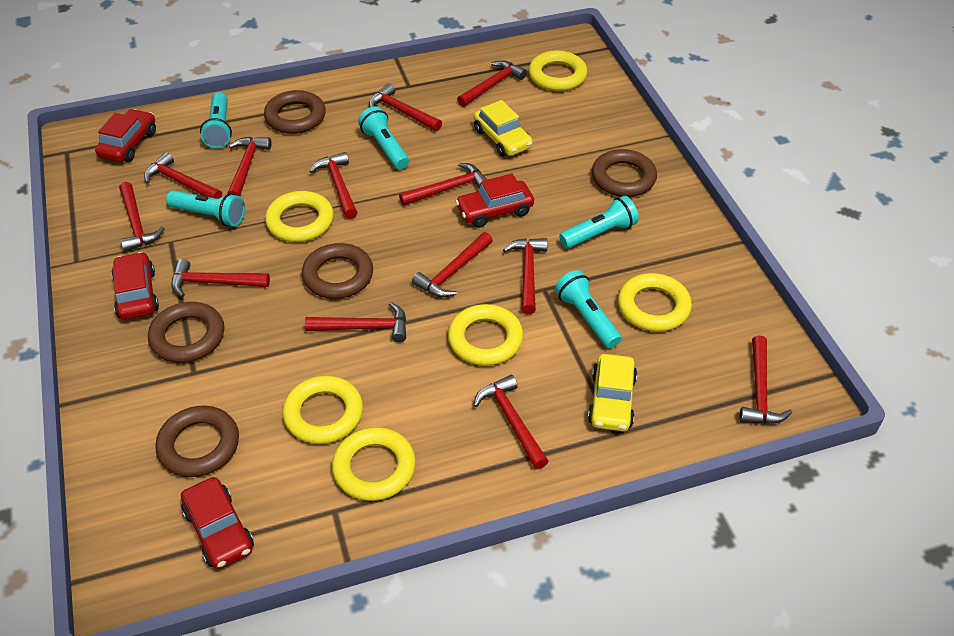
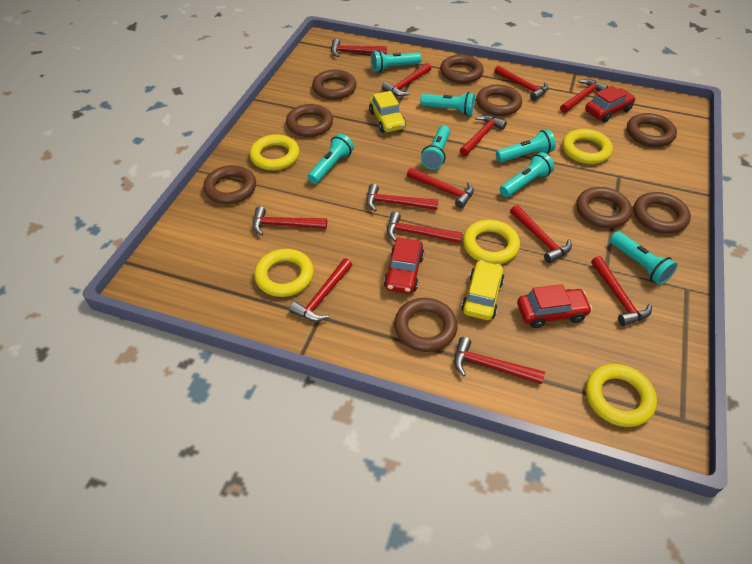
brown ring: [148,302,224,363] [155,406,239,477] [264,90,326,134] [302,243,373,299] [592,149,657,197] = 5 -> [203,165,256,204] [286,104,333,137] [312,70,357,100] [394,298,457,352] [440,55,484,84] [476,85,522,116] [576,187,632,228] [627,113,677,147] [633,192,691,234] = 9
red car: [95,109,156,162] [112,252,159,320] [181,477,254,569] [455,174,534,228] = 4 -> [384,237,424,294] [517,284,592,328] [585,86,636,122] = 3
turquoise flashlight: [166,190,245,226] [200,92,232,148] [358,106,409,169] [555,270,622,348] [559,196,639,249] = 5 -> [308,134,354,184] [371,50,421,72] [420,92,475,115] [421,125,450,170] [496,129,556,162] [500,152,554,197] [610,231,677,285] = 7
yellow ring: [265,191,334,242] [283,376,363,444] [332,427,416,501] [448,304,523,366] [529,51,587,91] [618,273,692,332] = 6 -> [249,134,300,170] [254,249,314,297] [463,220,520,264] [562,129,613,164] [586,364,657,427] = 5

